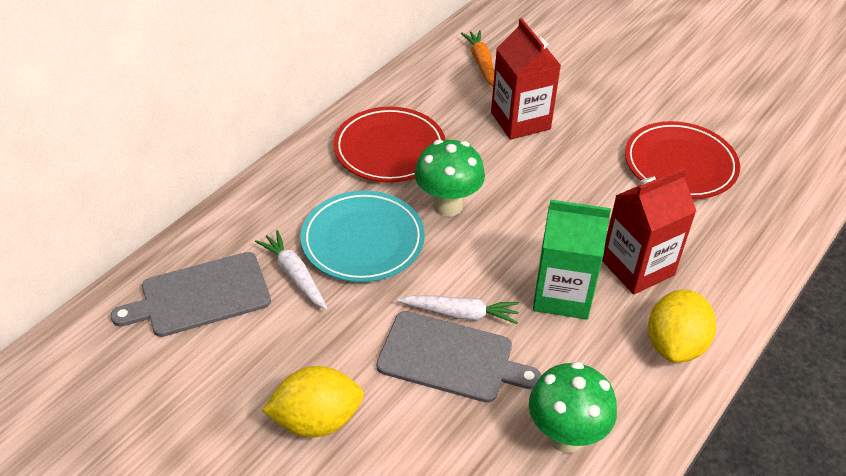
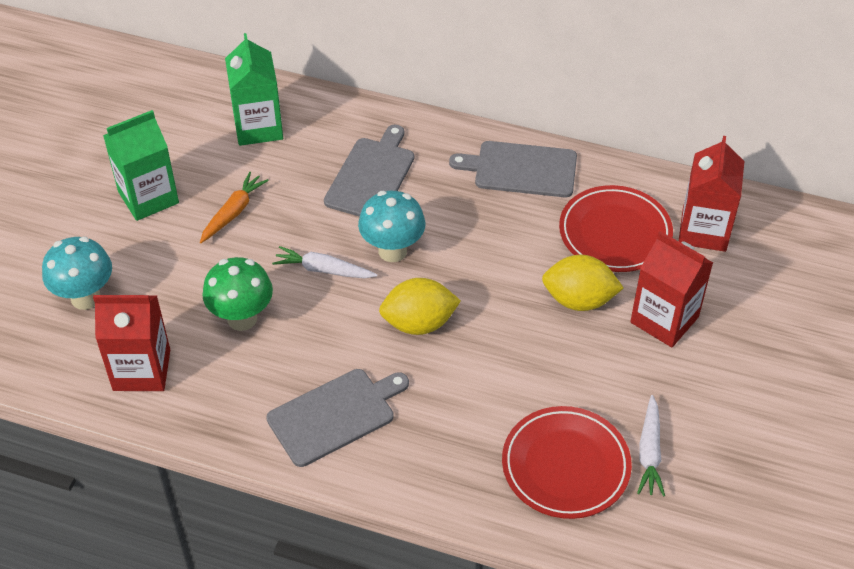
green carton: [533,200,611,319] = 1 -> [103,110,179,221] [225,33,283,146] = 2
green mushroom: [414,139,485,217] [529,362,617,453] = 2 -> [202,257,273,331] = 1
grey cutting board: [111,252,271,337] [376,311,542,403] = 2 -> [266,369,409,467] [324,125,414,217] [449,141,577,198] = 3
red carton: [491,18,561,140] [602,167,697,295] = 2 -> [93,295,170,391] [630,231,713,347] [679,136,744,252] = 3
turquoise mushroom: none = 0 -> [42,237,112,310] [358,191,426,262] = 2
turquoise plate: [301,191,425,282] = 1 -> none = 0

